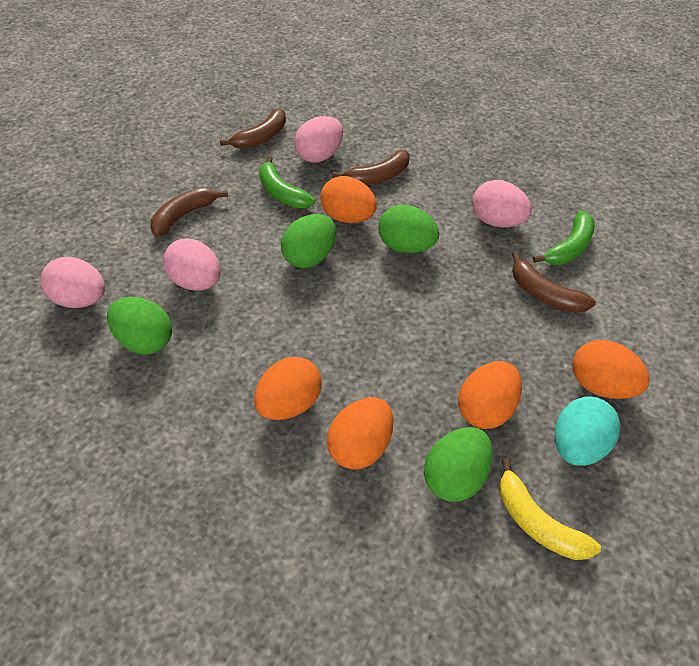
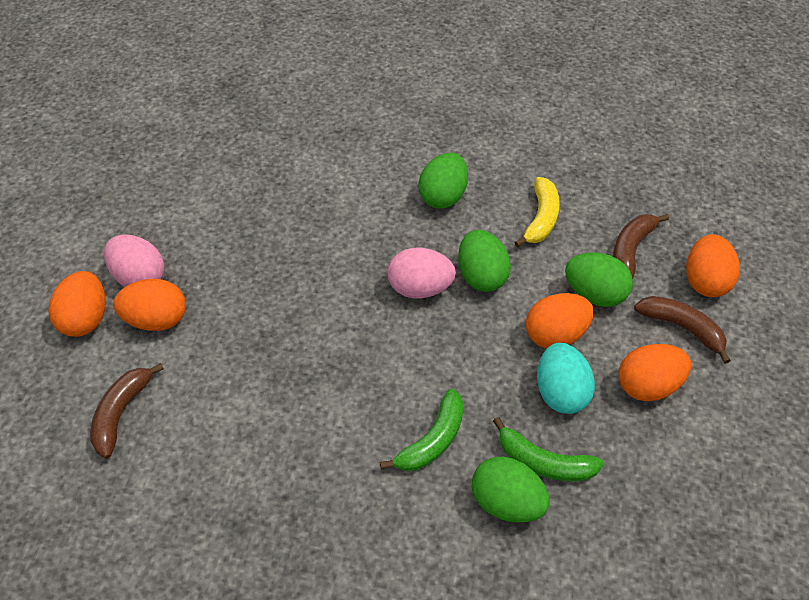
brown banana: [150,187,228,237] [220,108,286,149] [332,150,410,185] [512,251,596,313] = 4 -> [90,363,164,459] [613,214,669,278] [634,296,731,364] = 3
pink egg: [41,257,105,308] [163,238,220,291] [295,116,343,163] [472,180,532,228] = 4 -> [104,235,164,287] [388,248,456,298] = 2

